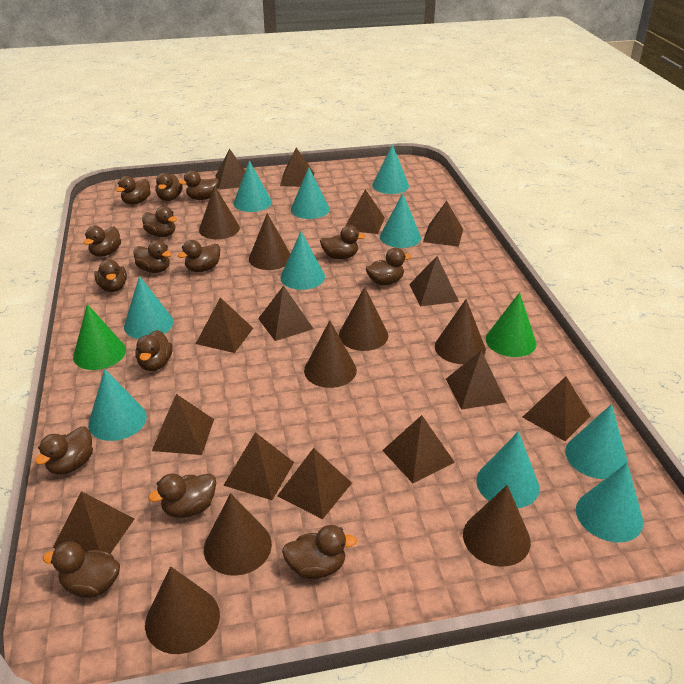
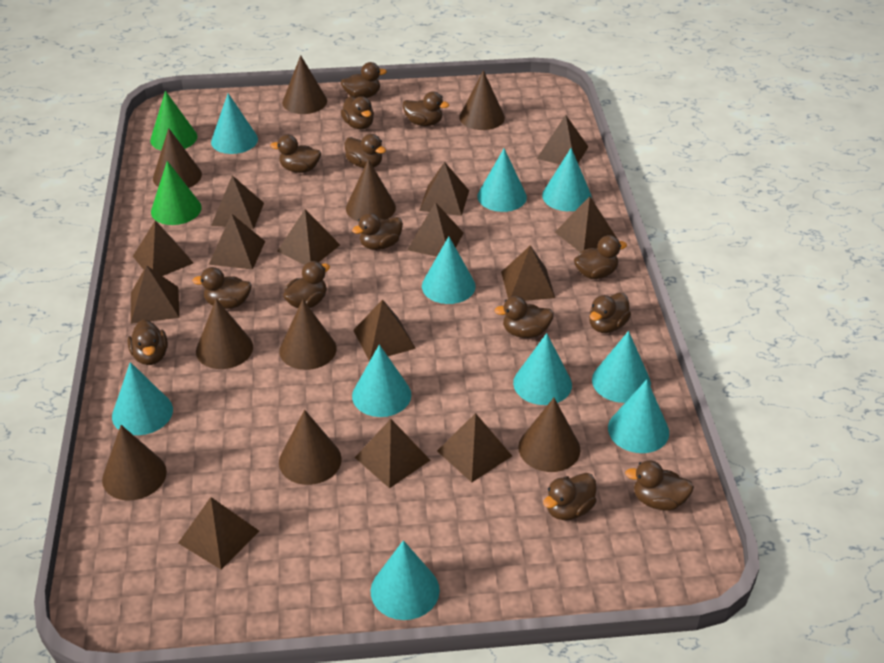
brown cone: [145,566,220,654] [199,185,240,239] [204,493,272,576] [249,213,290,270] [304,320,357,388] [339,287,388,351] [435,299,486,364] [463,485,531,567] = 8 -> [102,425,167,500] [153,128,202,188] [196,299,253,369] [279,299,336,370] [279,410,342,485] [282,55,327,114] [346,159,396,221] [460,70,505,130] [518,398,581,472] = 9
brown duck: [35,427,93,475] [43,542,120,598] [84,226,121,257] [94,259,127,292] [116,176,151,205] [133,240,172,273] [135,330,173,371] [142,206,177,237] [148,473,216,518] [155,173,182,201] [177,240,220,272] [179,171,219,200] [282,525,357,579] [320,225,366,259] [366,248,411,285] = 15 -> [128,319,168,365] [192,267,252,309] [270,134,321,173] [283,261,330,308] [341,62,387,98] [341,96,374,129] [345,134,386,168] [352,213,403,250] [403,91,449,126] [494,296,554,338] [543,473,597,520] [574,235,627,279] [589,293,631,333] [625,460,694,511] = 14

